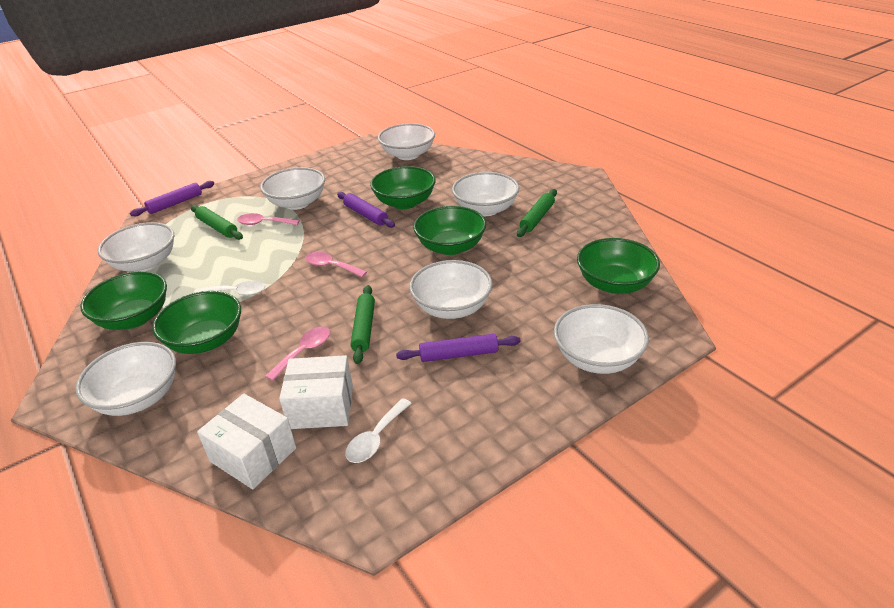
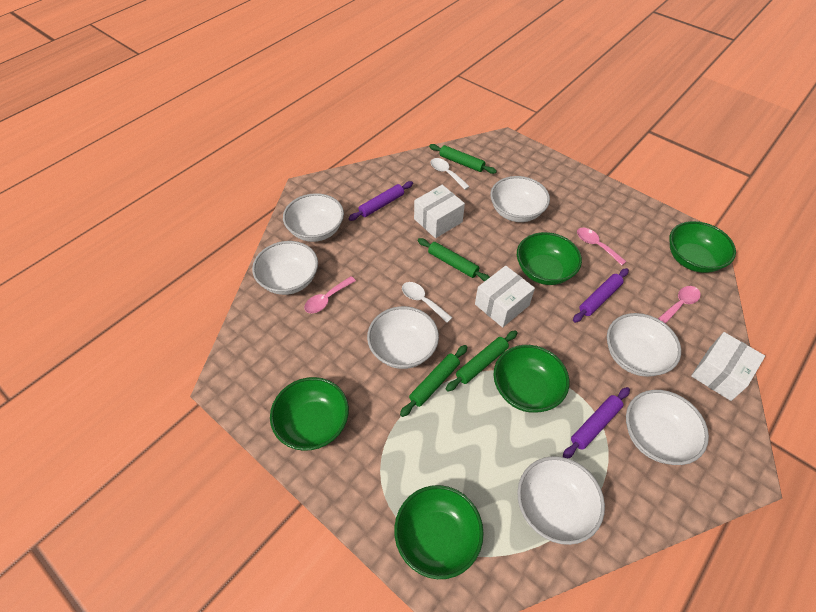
green rolling pin: [191,205,243,240] [350,285,375,364] [517,189,557,237] = 3 -> [400,345,467,417] [418,238,490,282] [429,144,497,174] [446,330,517,391] = 4
white box: [197,393,296,489] [279,355,353,429] = 2 -> [414,185,465,238] [475,266,535,328] [691,332,765,401] = 3

